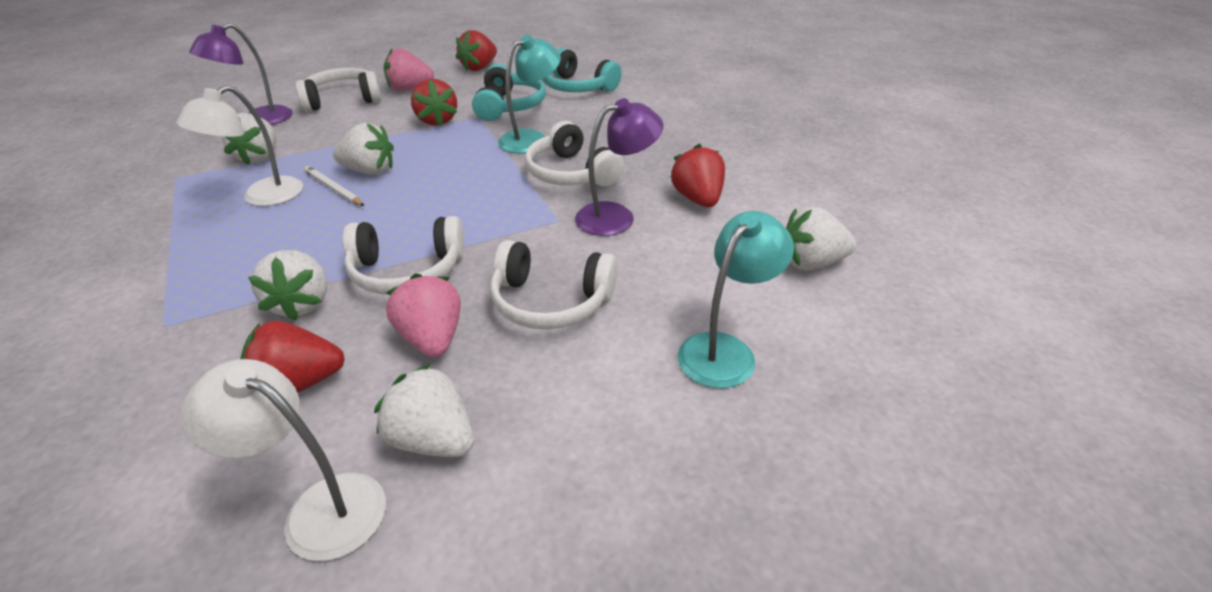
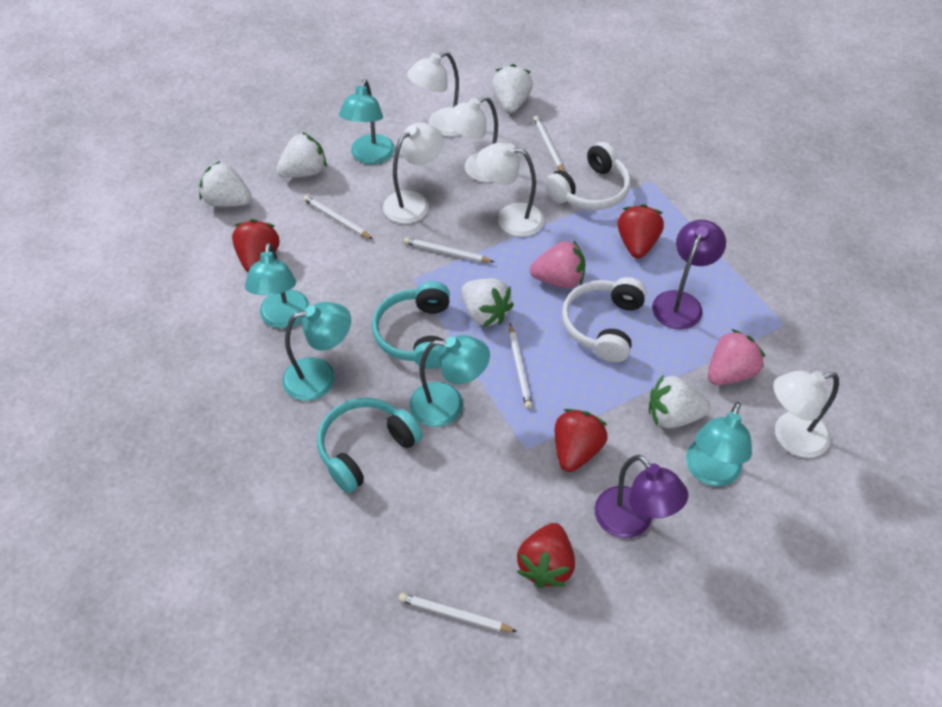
turquoise lamp: [498,35,561,153] [678,211,794,388] = 2 -> [245,242,310,329] [282,302,351,401] [339,79,395,164] [409,335,490,427] [686,402,752,486] = 5
white headphones: [295,68,381,112] [343,216,464,295] [490,240,617,329] [525,121,624,187] = 4 -> [545,142,631,210] [562,277,647,362] = 2
white lamp: [176,85,303,206] [181,359,386,561] = 2 -> [383,122,443,224] [407,52,461,137] [445,96,498,182] [477,143,544,237] [773,371,839,458] = 5
white pencil: [304,166,364,206] = 1 -> [303,195,373,239] [399,593,517,632] [404,237,494,263] [509,324,533,409] [533,116,564,171] = 5

